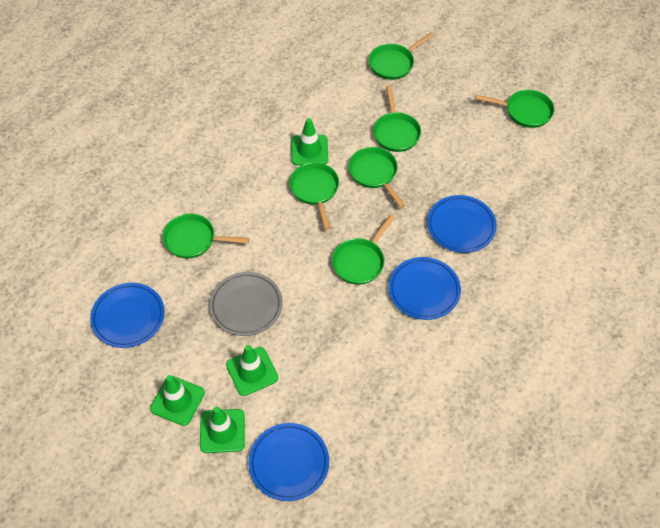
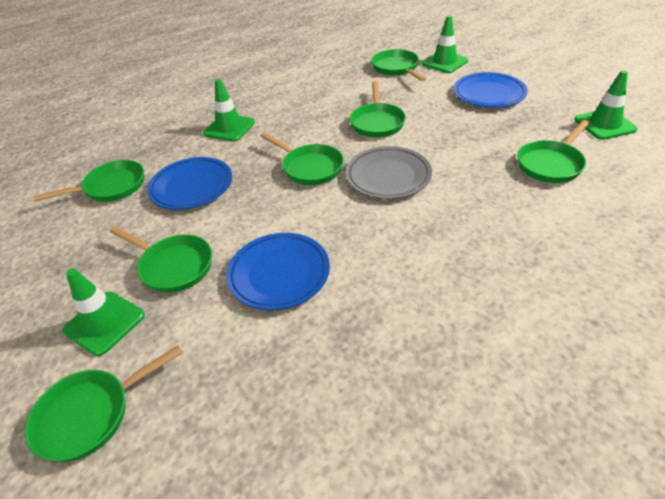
blue plate: [90,283,165,348] [248,423,329,501] [388,257,461,320] [427,195,497,253] = 4 -> [148,157,232,210] [227,233,330,310] [454,72,528,108] = 3

